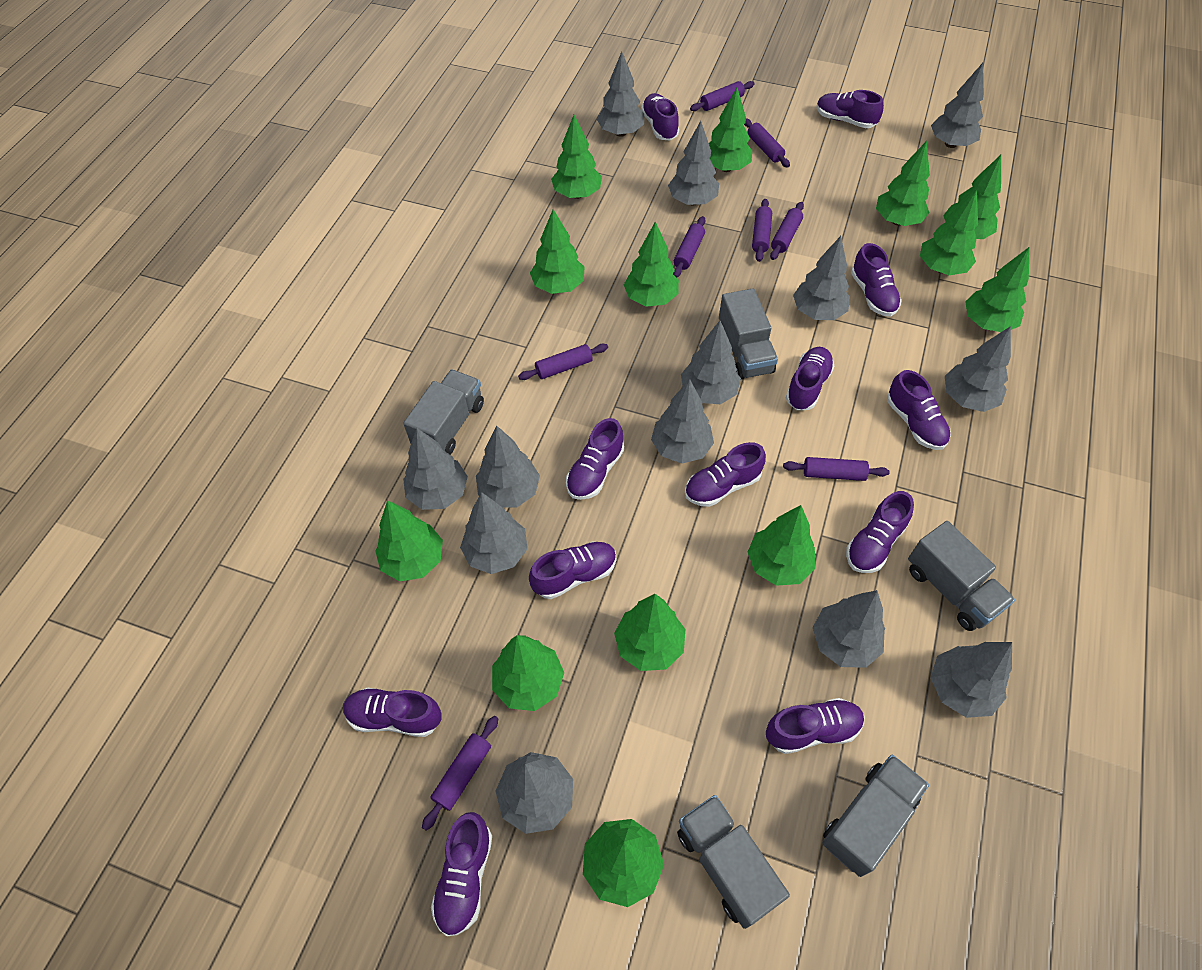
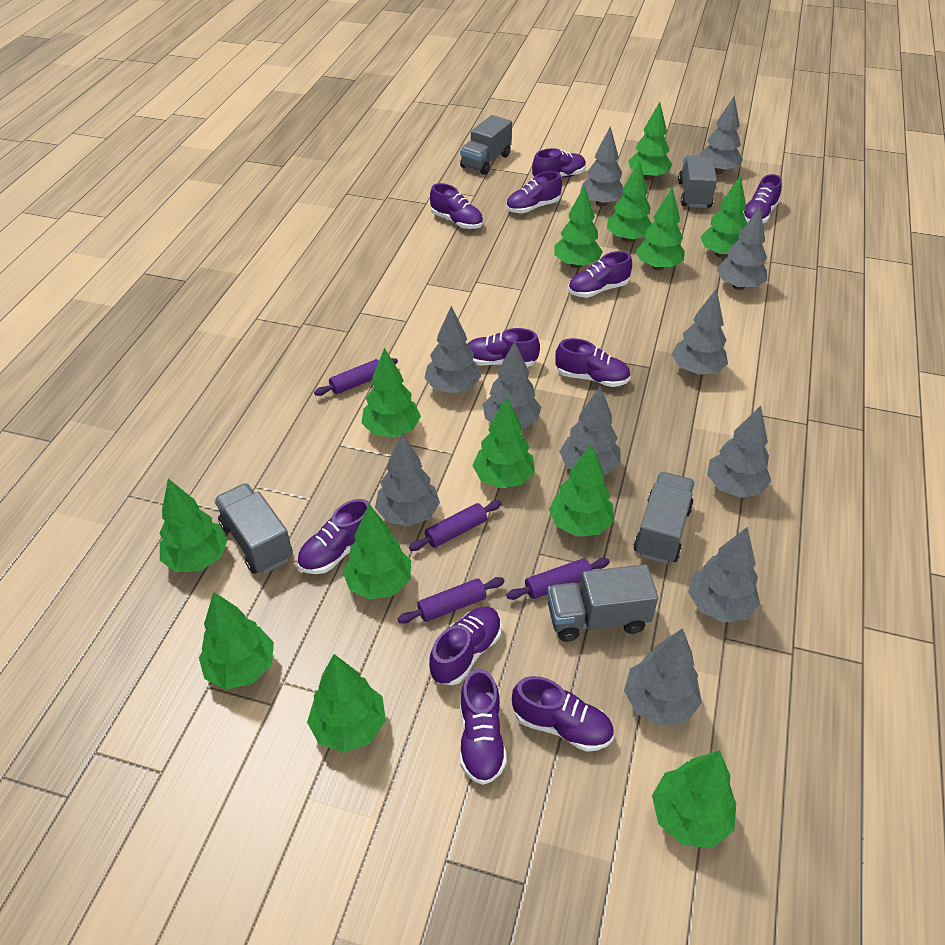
grey tree: [403,428,468,510] [460,492,527,574] [476,426,540,507] [495,752,573,834] [597,52,644,137] [651,379,714,464] [668,121,719,205] [681,320,741,404] [793,236,850,320] [813,590,885,668] [931,63,984,148] [931,642,1012,718] [945,326,1011,412] = 13 -> [375,433,440,526] [424,306,481,394] [483,341,541,429] [559,386,621,475] [580,126,624,207] [624,628,702,726] [672,288,728,375] [688,527,760,623] [699,96,743,174] [707,406,771,498] [717,207,767,290] = 11
purple rolling pin: [422,716,498,831] [518,344,608,380] [673,216,706,278] [690,81,755,111] [744,118,790,168] [752,199,772,262] [770,202,804,260] [783,457,890,481] = 8 -> [314,358,398,396] [398,577,505,624] [409,500,502,551] [506,558,610,600] = 4
purple shoe: [343,688,442,737] [431,812,492,936] [529,542,616,599] [566,418,624,500] [641,93,679,140] [685,442,766,507] [766,698,864,754] [786,347,834,410] [817,90,884,128] [846,491,914,573] [851,243,902,317] [887,370,951,450] = 12 -> [297,499,372,574] [429,606,502,685] [430,183,483,229] [460,668,507,785] [467,328,540,367] [506,171,562,213] [512,676,614,752] [532,148,586,177] [555,338,631,387] [568,251,632,298] [743,174,782,223] = 11

